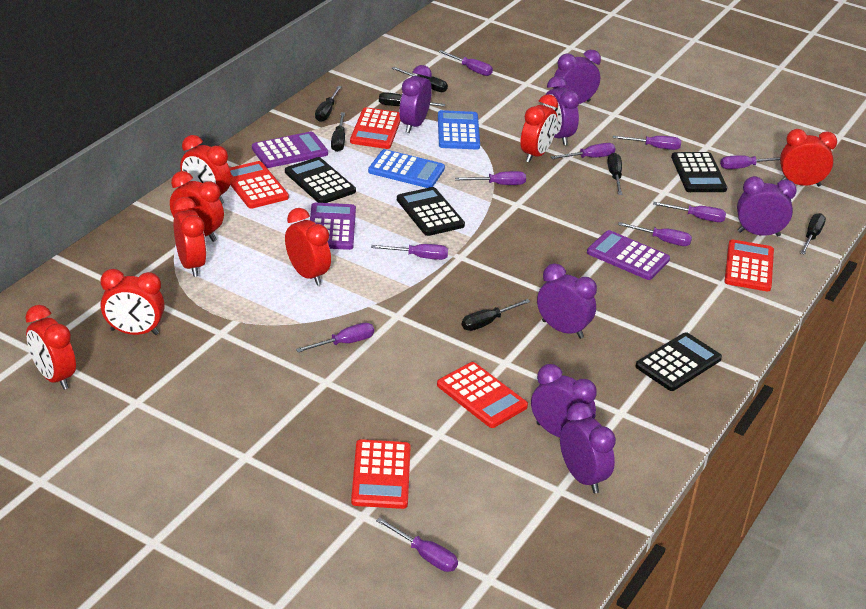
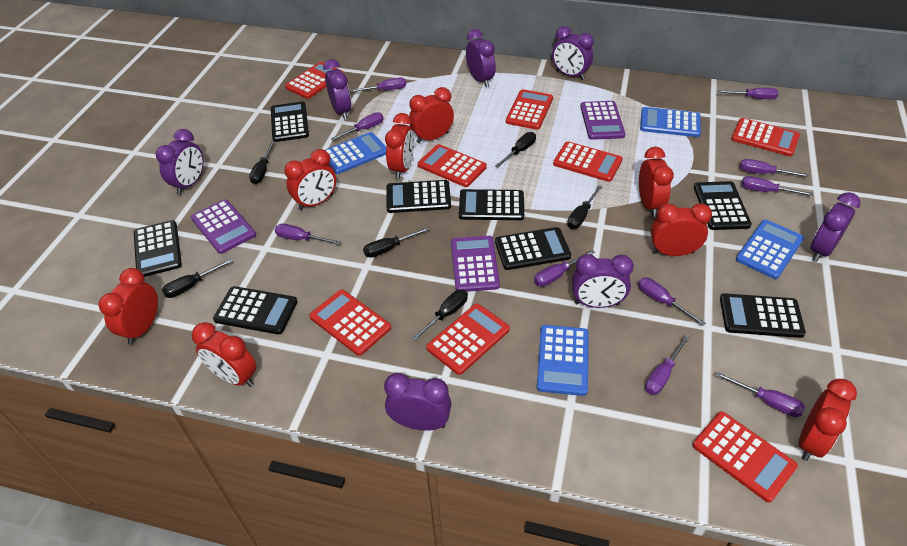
black calculator: [285,157,356,203] [397,187,465,236] [635,332,722,391] [671,152,727,192] = 4 -> [134,220,182,277] [213,286,298,335] [271,102,309,142] [387,180,451,213] [459,189,524,220] [495,227,571,270] [694,181,752,230] [720,293,806,338] = 8
black screwdriver: [315,86,342,122] [331,112,345,152] [379,92,445,107] [391,67,448,92] [462,299,531,331] [607,153,623,195] [800,213,826,255] = 7 -> [162,259,233,298] [249,141,275,184] [363,227,430,258] [411,290,468,341] [495,132,536,167] [567,185,602,229] = 6
blue calculator: [368,149,445,188] [438,110,480,150] = 2 -> [325,132,386,174] [537,325,589,396] [640,107,701,137] [736,220,804,279] = 4
red calculator: [230,161,289,209] [350,107,401,149] [351,439,411,509] [437,362,528,428] [724,239,774,291] = 5 -> [285,62,344,99] [310,289,391,356] [418,144,487,187] [426,304,510,375] [506,89,553,130] [553,141,623,182] [693,411,798,503] [731,118,800,156] = 8

